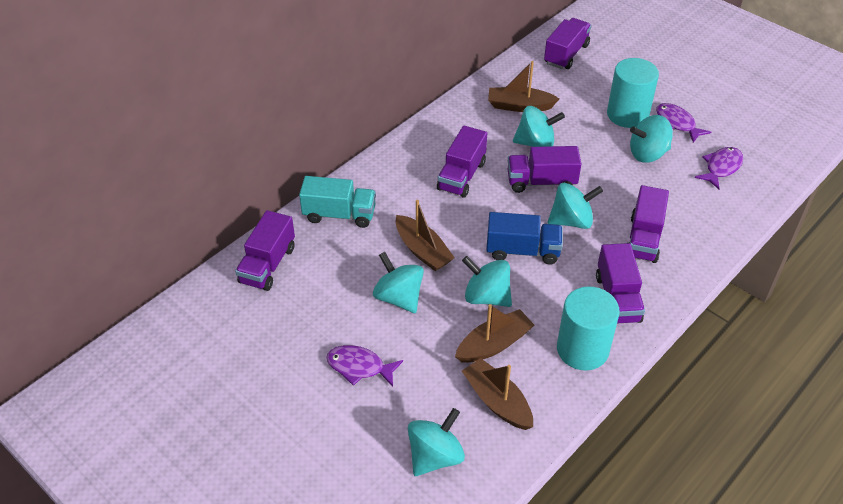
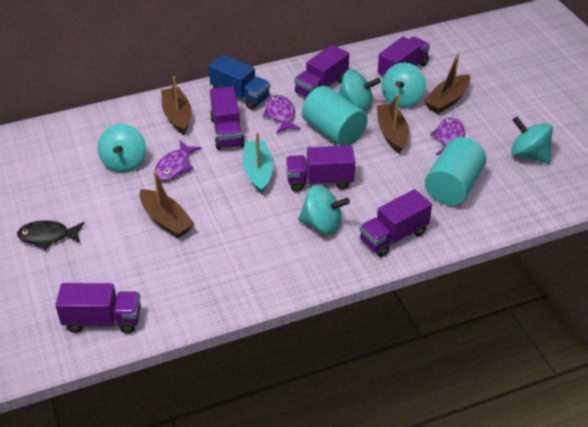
black fish: none = 0 -> [17,220,84,250] = 1
turquoise boat: none = 0 -> [243,132,273,194] = 1
turquoise spinning top: [373,252,424,313] [408,408,465,476] [462,256,512,307] [513,106,565,147] [548,183,603,229] [630,115,673,163] = 6 -> [98,124,146,173] [298,185,350,235] [338,70,381,112] [382,63,426,108] [511,117,553,164] = 5
turquoise truck: [299,176,376,228] = 1 -> none = 0

